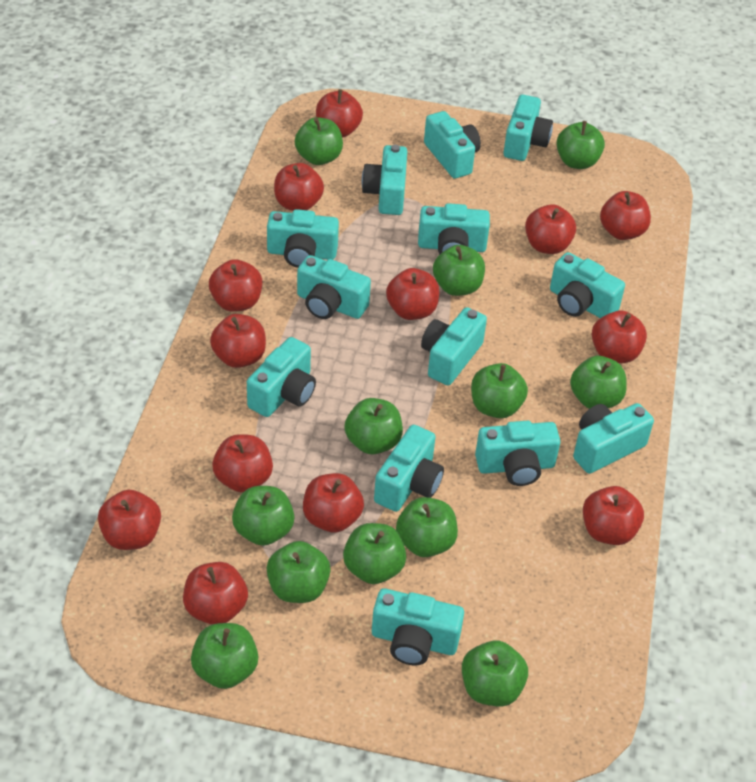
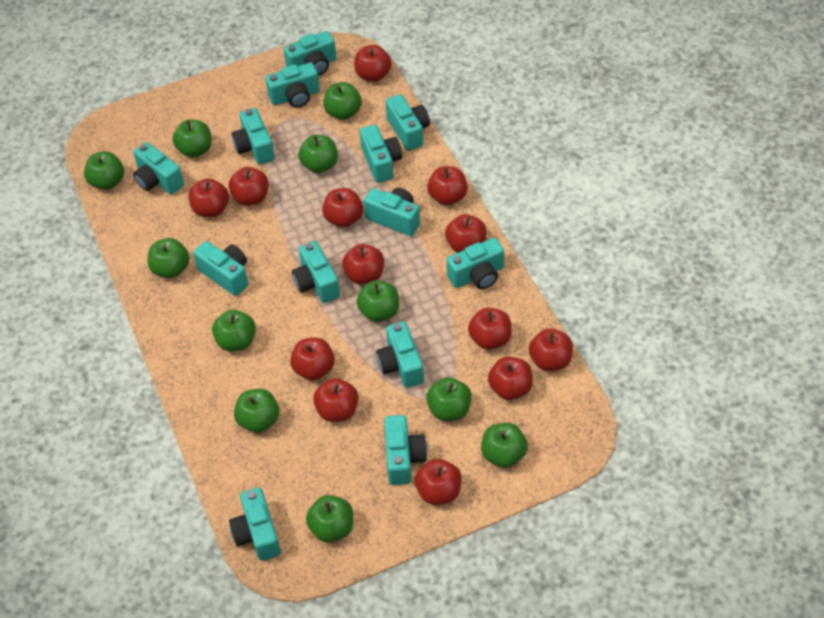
green apple: [191,623,258,689] [232,486,295,546] [267,541,331,603] [295,117,343,165] [343,523,406,584] [344,398,403,454] [396,497,458,557] [433,245,485,296] [462,641,528,707] [471,363,528,418] [556,121,605,169] [570,356,627,409] = 12 -> [84,151,124,190] [148,238,190,278] [173,120,212,158] [212,310,256,351] [234,389,279,433] [298,135,338,173] [306,495,353,543] [323,82,362,120] [356,281,399,322] [426,377,472,421] [481,423,528,468] = 11

